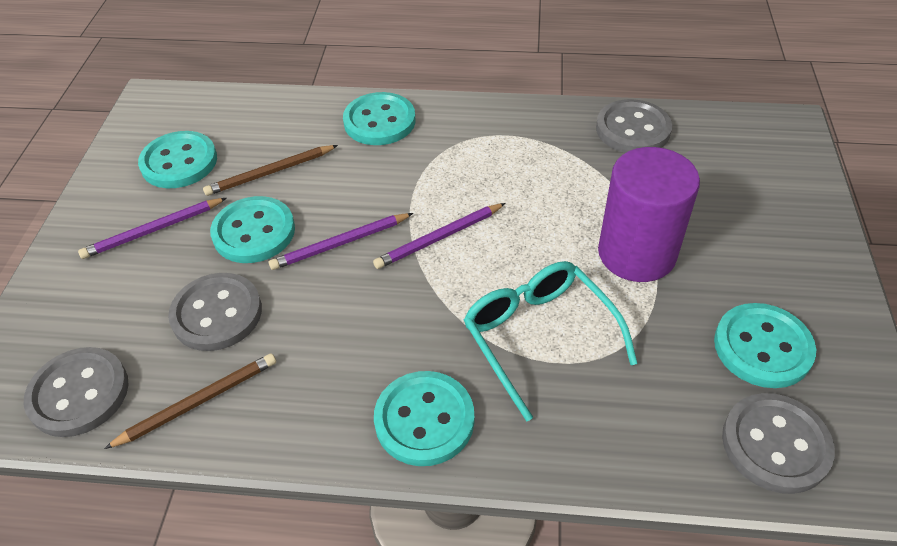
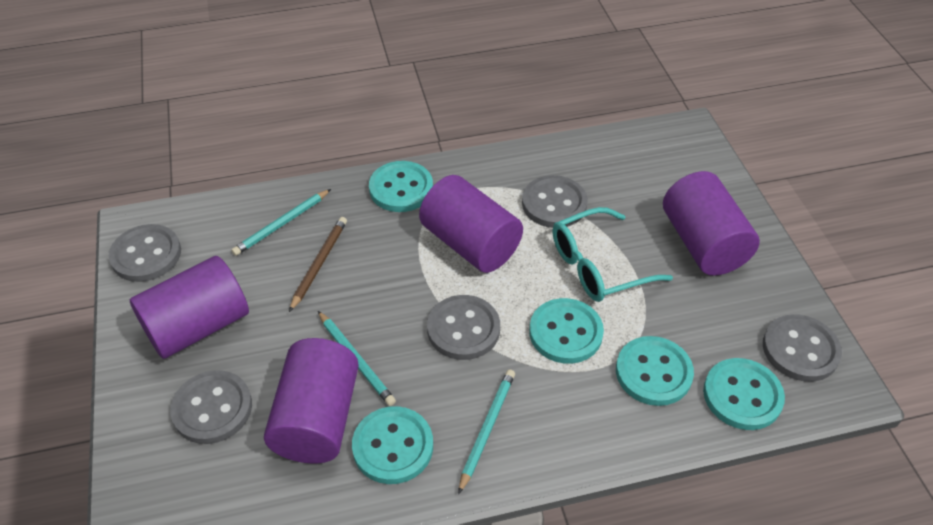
brown pencil: [104,353,276,449] [203,145,338,196] = 2 -> [289,217,347,312] = 1
grey button: [24,347,128,437] [168,273,262,351] [596,99,672,153] [722,393,835,494] = 4 -> [109,224,181,282] [170,370,252,444] [427,295,500,360] [522,175,588,228] [763,314,842,382] = 5
purple cylinder: [598,147,700,282] = 1 -> [130,256,249,359] [264,338,359,463] [419,175,523,273] [663,171,760,276] = 4
purple pencil: [78,198,226,259] [269,213,413,270] [373,203,506,269] = 3 -> none = 0
turquoise pencil: none = 0 -> [231,189,331,256] [318,311,396,406] [458,369,515,494] = 3

